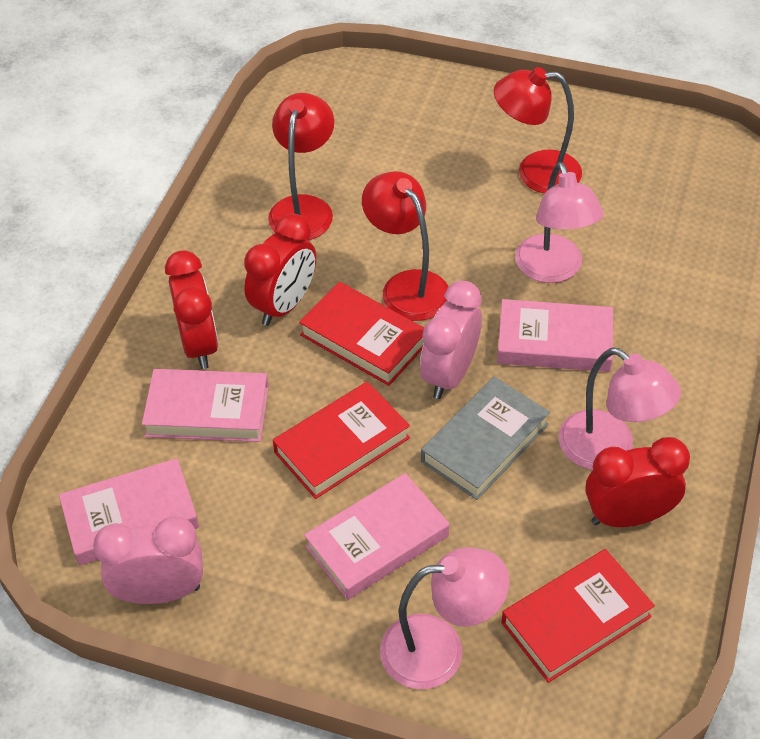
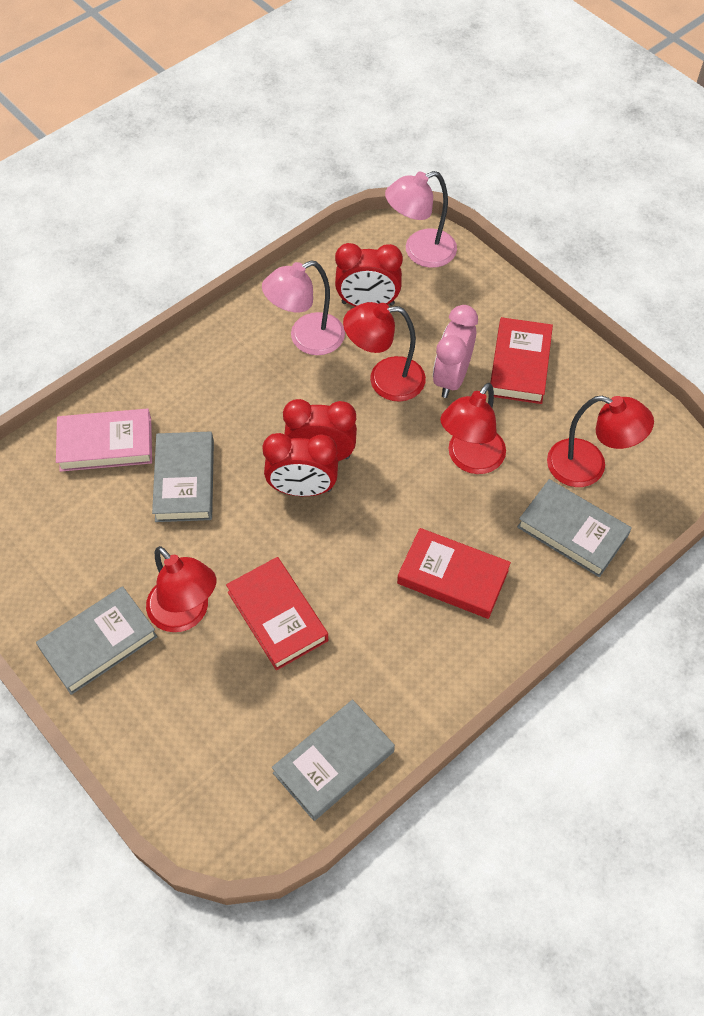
grey book: [421,376,550,500] = 1 -> [36,586,158,695] [152,432,214,522] [272,699,395,821] [517,479,632,577] = 4
pink book: [59,458,199,565] [142,369,269,442] [304,473,449,600] [497,299,613,372] = 4 -> [56,409,152,472] = 1
pink clock: [93,516,203,604] [420,280,482,399] = 2 -> [433,305,478,398] = 1
pink lamp: [380,547,510,689] [515,162,603,283] [559,348,681,470] = 3 -> [262,260,345,355] [385,171,457,268] = 2
red lamp: [268,93,334,240] [362,171,449,321] [494,67,582,194] = 3 -> [146,546,216,632] [343,302,426,401] [440,383,506,474] [547,396,654,487] = 4

